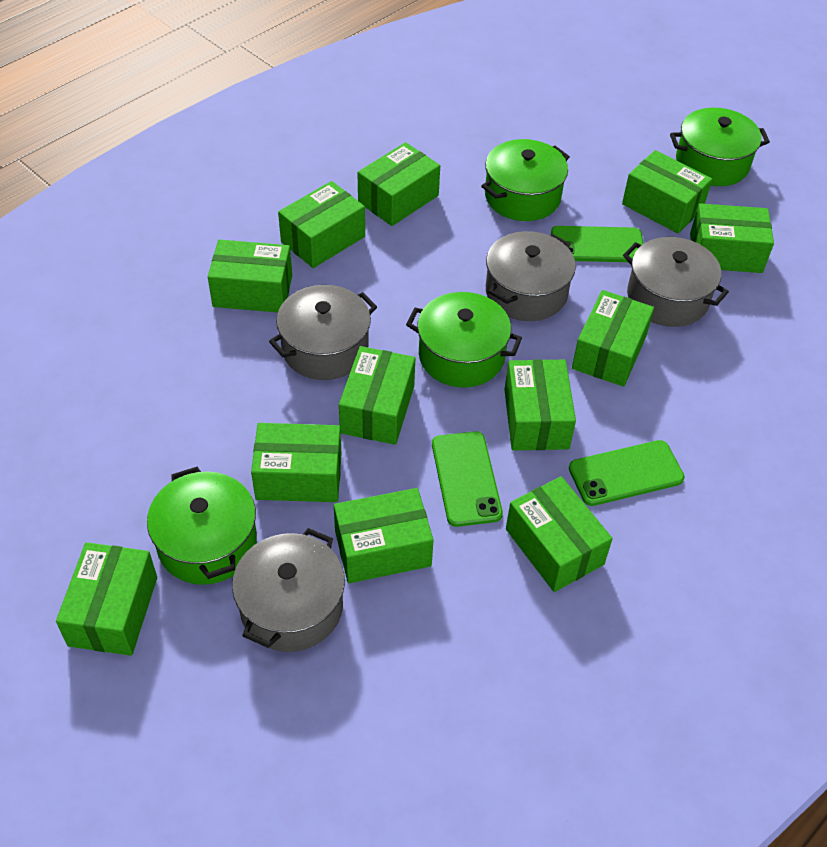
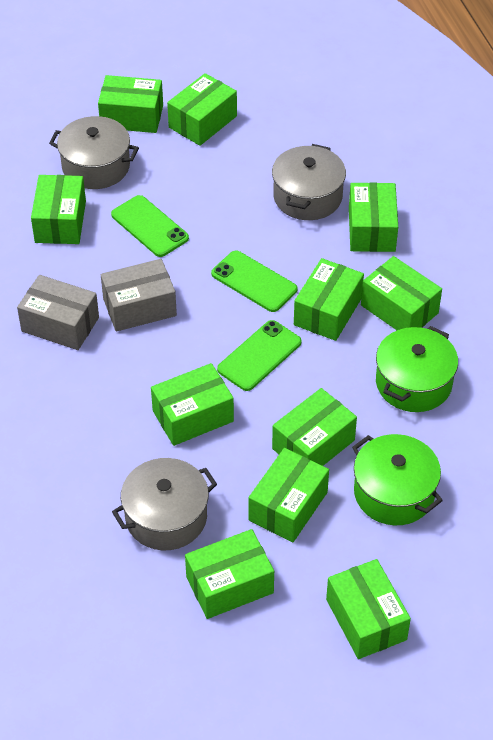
green box: [56,542,157,656] [208,239,292,313] [251,423,342,502] [278,181,365,268] [334,488,434,583] [339,346,415,445] [358,142,440,226] [504,359,576,450] [506,476,613,592] [572,290,654,387] [622,150,712,234] [690,203,774,273] = 12 -> [31,175,86,244] [98,75,163,133] [151,363,234,446] [167,73,237,146] [185,529,274,619] [249,448,329,542] [272,388,357,466] [294,258,364,341] [326,559,411,659] [349,182,398,252] [361,256,442,330] = 11
green pot: [147,467,257,585] [406,292,522,388] [481,139,570,221] [670,108,770,186] = 4 -> [352,434,443,525] [376,326,458,412] = 2
grey box: none = 0 -> [17,275,99,350] [101,259,177,332] = 2
grey pot: [232,528,345,652] [269,285,377,380] [486,231,576,321] [623,237,729,327] = 4 -> [49,116,139,189] [112,458,217,550] [272,144,346,220] = 3

